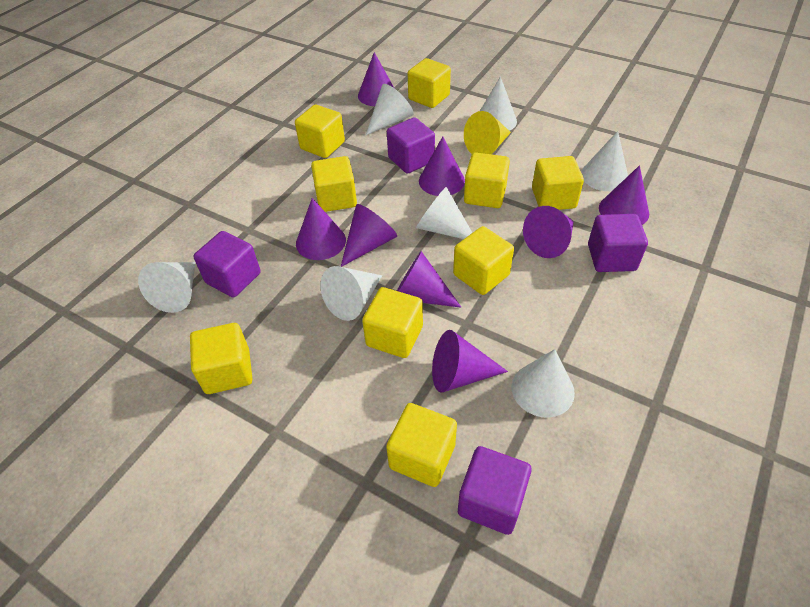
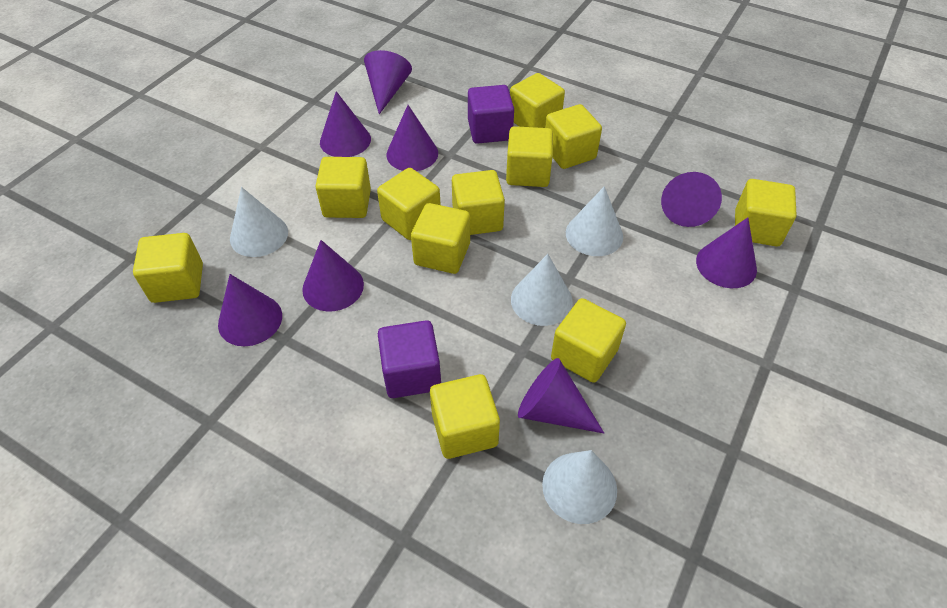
purple cube: [193,231,261,298] [387,117,435,174] [458,446,532,535] [588,214,648,272] = 4 -> [378,320,441,398] [468,85,514,144] = 2
white cone: [138,262,195,313] [320,266,382,321] [366,84,413,135] [416,187,472,239] [480,77,517,131] [512,349,575,418] [581,131,628,191] = 7 -> [230,187,288,257] [511,254,573,326] [542,450,617,524] [566,186,623,256] = 4
yellow cone: [464,111,511,154] = 1 -> none = 0
yellow cube: [190,323,252,394] [295,104,345,158] [311,156,357,212] [362,287,423,358] [386,403,457,487] [408,58,451,108] [453,226,514,295] [464,152,510,208] [532,156,584,210] = 9 -> [133,233,203,303] [315,157,371,218] [377,168,441,240] [411,203,470,274] [430,374,500,459] [452,170,505,235] [506,126,553,187] [510,73,565,128] [545,104,602,169] [551,298,626,383] [735,179,797,247] = 11

